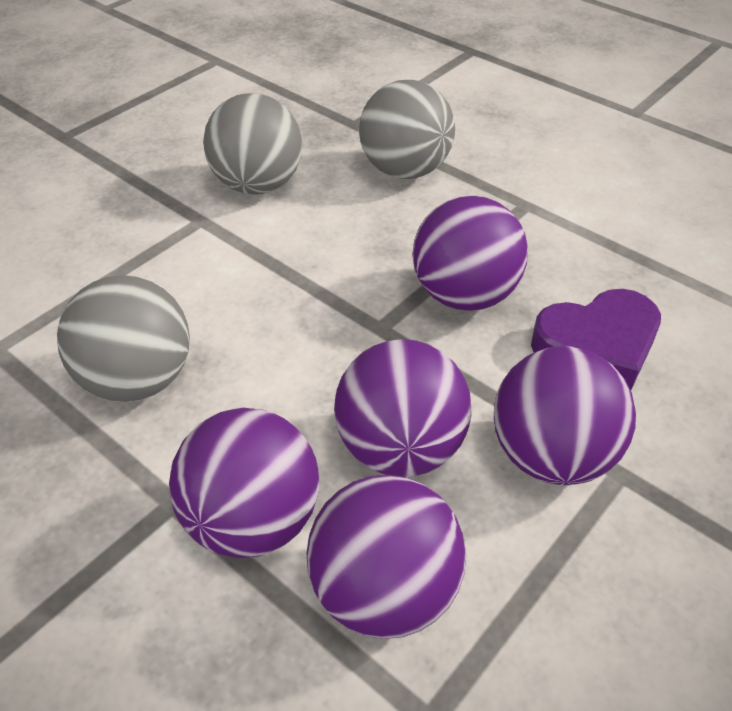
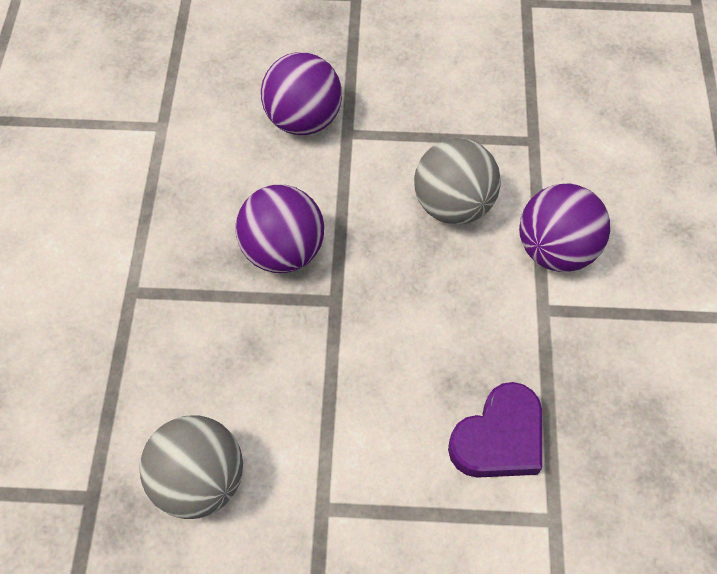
grey ball: [57,275,190,402] [203,93,302,195] [359,80,455,179] = 3 -> [140,415,243,519] [414,138,501,224] = 2
purple ball: [169,408,319,558] [306,475,466,639] [334,339,472,477] [413,195,528,311] [494,346,636,485] = 5 -> [235,185,324,273] [261,52,342,135] [519,183,610,272] = 3

